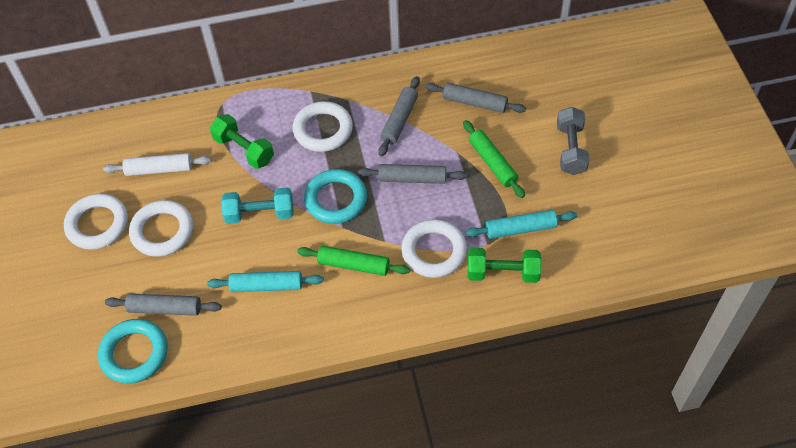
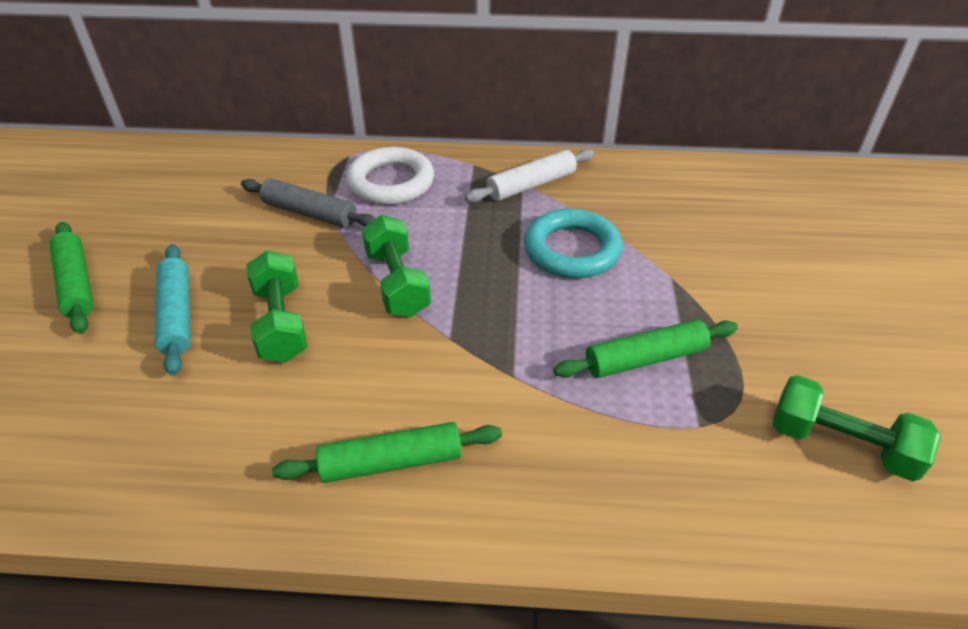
green dumbbell: [210,114,274,169] [468,248,541,283] = 2 -> [246,250,307,363] [362,215,431,317] [773,375,941,481] = 3
green rolling pin: [297,246,410,276] [463,120,525,198] = 2 -> [50,222,94,334] [272,422,502,483] [554,319,738,378] = 3
grey dumbbell: [557,107,589,175] = 1 -> none = 0
grey rolling pin: [105,293,222,316] [358,164,467,184] [378,76,420,156] [425,83,526,113] = 4 -> [241,178,376,228] = 1
turquoise dumbbell: [221,188,293,224] = 1 -> none = 0
turquoise ring: [98,319,168,384] [304,169,367,224] = 2 -> [524,209,623,278] = 1
turquoise rolling pin: [207,271,324,292] [466,210,577,239] = 2 -> [155,244,190,376] = 1
white ring: [64,194,128,250] [129,200,193,257] [293,101,353,152] [401,219,467,278] = 4 -> [346,147,434,205] = 1

